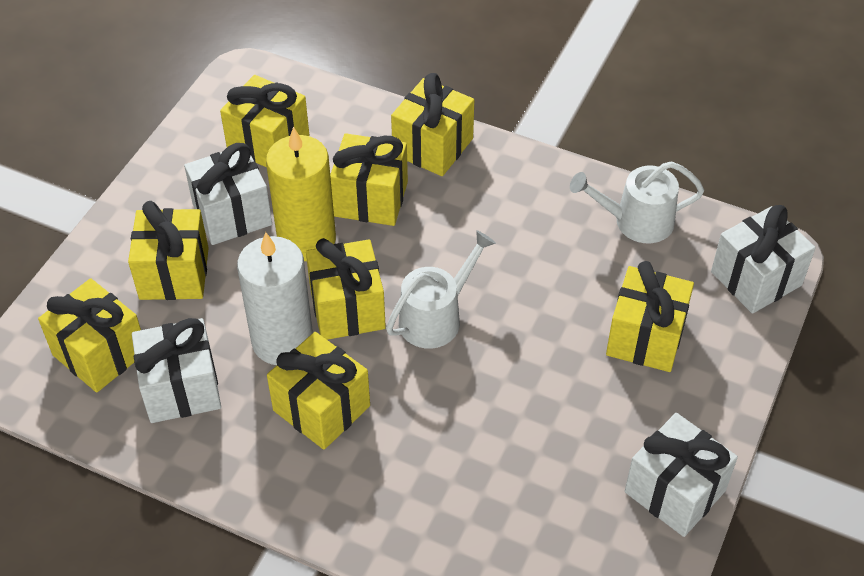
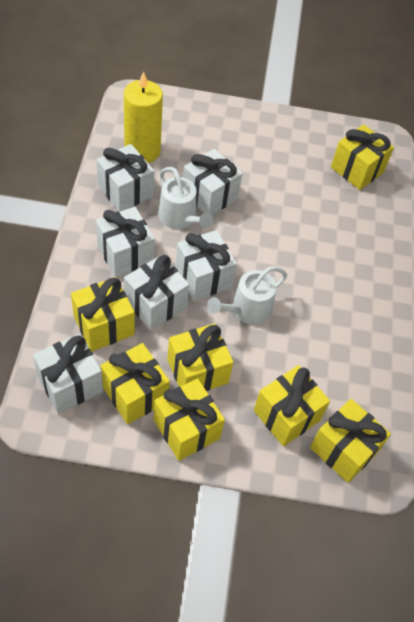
white candle: [237,232,313,365] = 1 -> none = 0
white gift: [132,318,221,423] [184,143,272,245] [625,413,738,537] [711,205,816,314] = 4 -> [33,334,103,414] [96,144,154,212] [96,207,155,277] [124,255,190,331] [175,230,237,301] [183,149,242,215] = 6
yellow gift: [38,278,141,393] [128,201,209,300] [220,75,309,168] [267,332,370,450] [306,238,386,340] [330,133,408,226] [391,73,474,176] [606,261,694,372] = 8 -> [71,277,135,352] [101,343,170,424] [154,378,225,461] [167,323,234,391] [254,365,330,446] [310,399,391,483] [331,125,394,190] = 7

